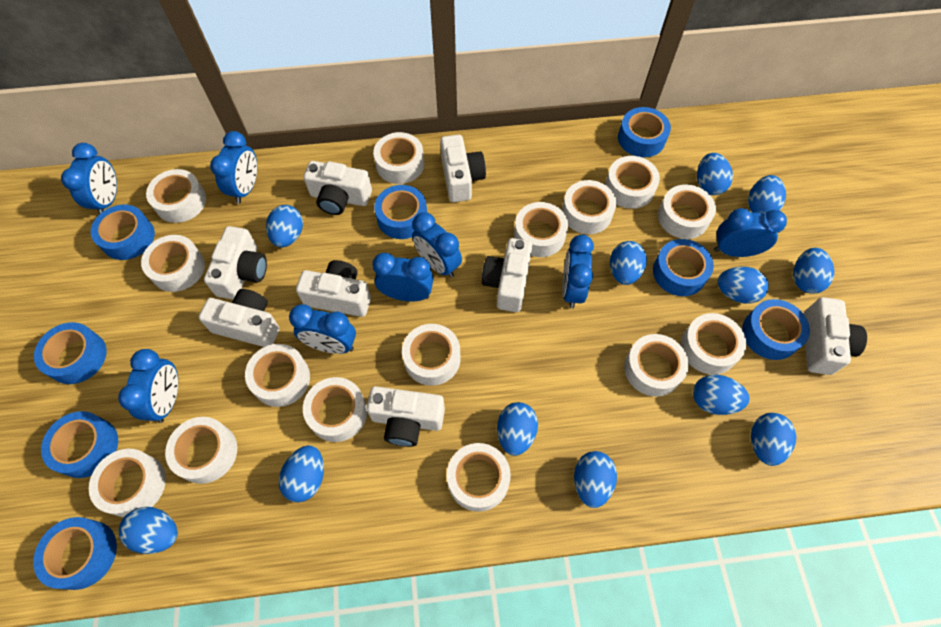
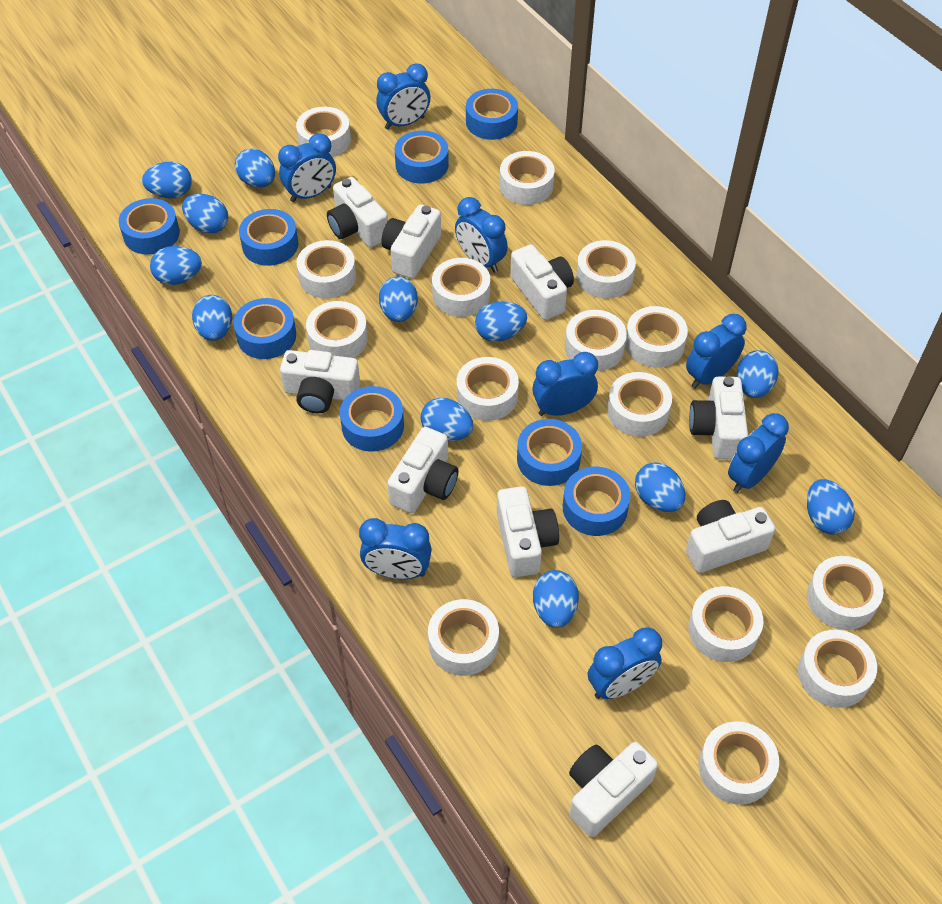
white camera: [198,289,280,347] [204,226,267,300] [296,260,371,317] [304,161,372,215] [366,386,445,447] [440,135,486,202] [482,238,532,312] [804,297,867,375] = 8 -> [280,350,360,414] [327,177,388,247] [381,205,441,279] [387,427,458,513] [497,486,559,577] [510,244,574,320] [569,742,658,837] [686,500,775,573] [689,377,748,459] = 9

